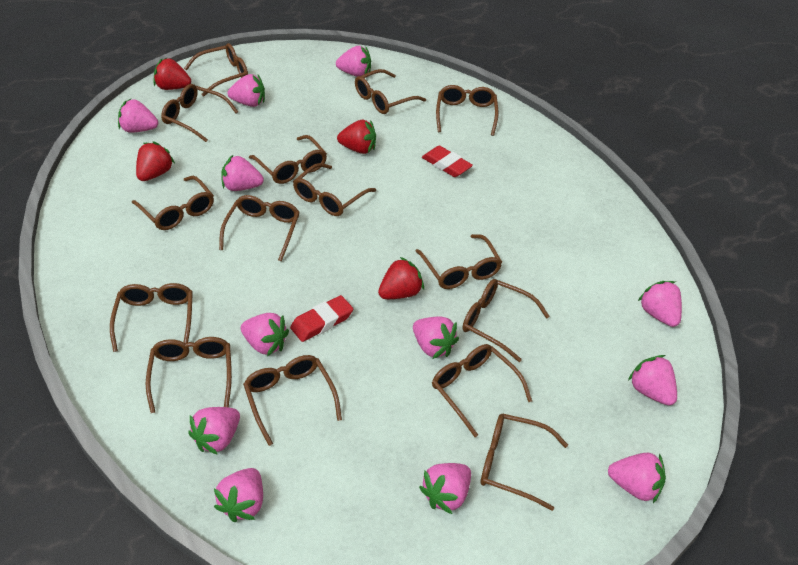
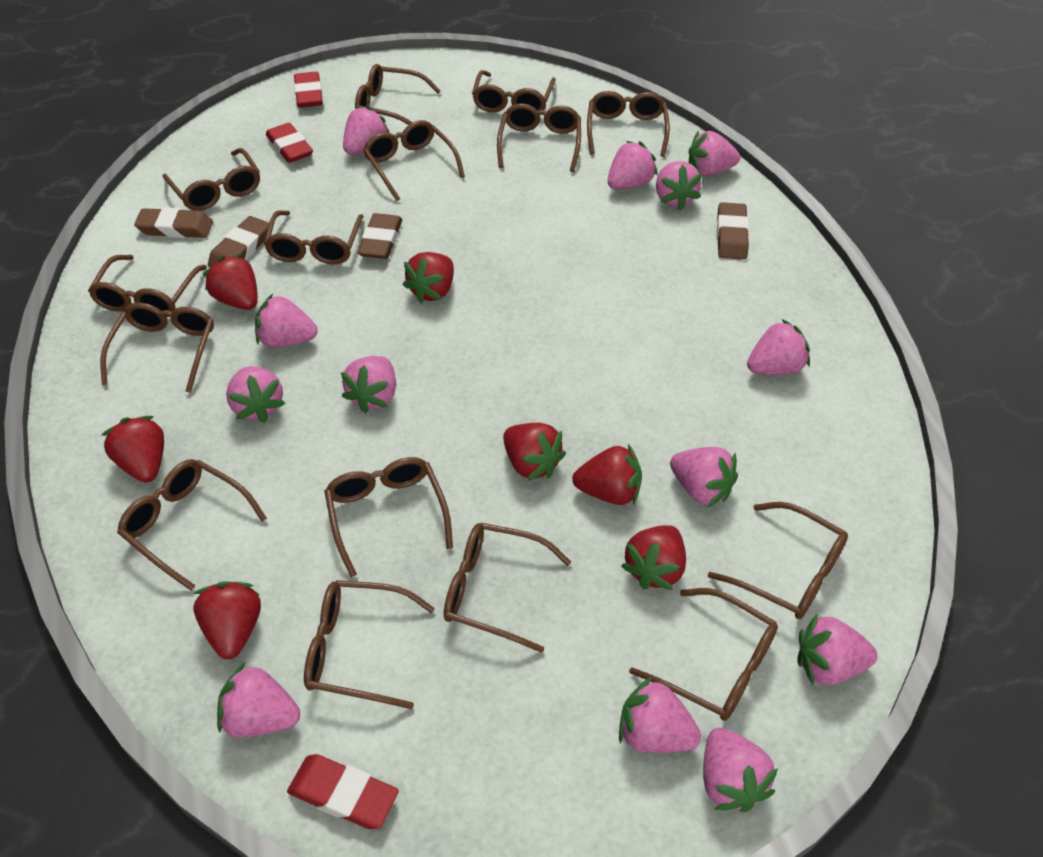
brown eraser: none = 0 -> [134,208,213,238] [208,216,269,268] [358,213,402,259] [717,202,749,260] = 4
pink strawberry: [118,99,158,133] [188,407,240,455] [214,468,263,522] [221,155,264,191] [228,74,265,107] [241,313,289,356] [336,46,371,77] [413,316,459,359] [419,463,471,514] [608,453,666,503] [628,355,677,406] [638,281,682,327] = 12 -> [217,663,300,737] [226,366,285,423] [255,294,318,348] [341,356,396,413] [343,105,390,155] [608,141,658,189] [619,677,701,753] [656,161,702,210] [670,447,738,507] [688,131,740,177] [703,728,778,812] [747,319,810,375] [798,614,878,685] = 13
red eraser: [290,295,353,342] [422,146,473,177] = 2 -> [266,123,313,163] [287,754,399,829] [294,72,323,108] = 3
red strawberry: [136,142,175,181] [154,58,191,90] [337,120,376,154] [378,257,424,299] = 4 -> [101,416,164,483] [193,581,261,659] [203,254,258,310] [403,252,454,303] [503,423,566,481] [572,444,642,505] [621,525,686,590] = 7

